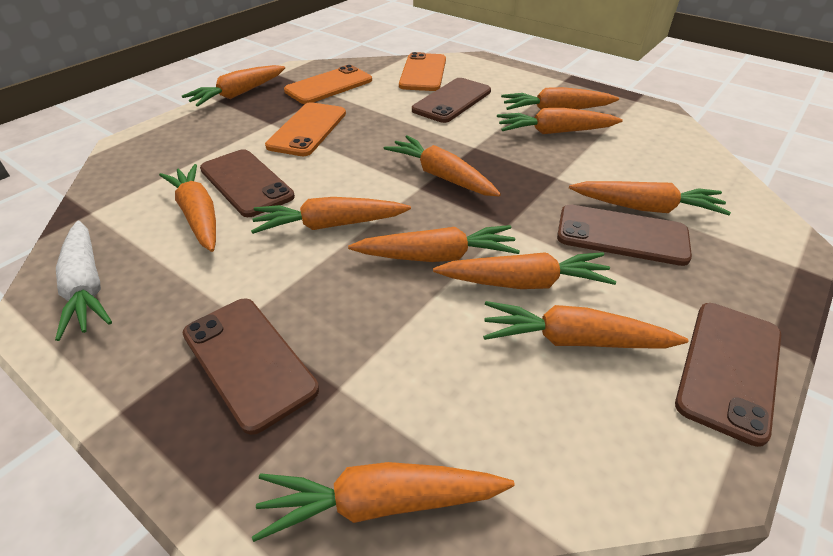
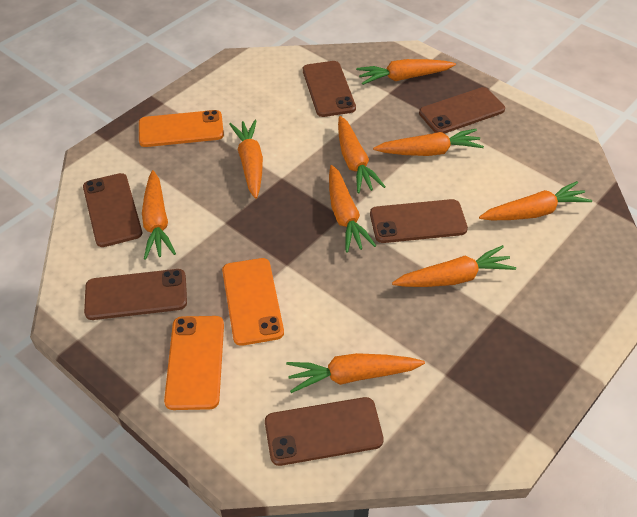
brown phone: [183,298,319,435] [200,149,295,217] [412,78,491,123] [557,204,692,266] [675,303,781,447] = 5 -> [83,173,142,247] [84,269,187,320] [265,397,384,466] [303,61,356,117] [370,199,468,243] [419,87,505,134] = 6
orange carrot: [159,164,216,252] [182,65,285,107] [251,197,411,234] [252,462,515,542] [348,225,520,262] [384,135,501,196] [433,252,616,289] [483,301,688,349] [497,108,623,134] [501,87,619,110] [569,181,731,215] = 11 -> [142,170,176,259] [229,120,263,199] [286,353,425,393] [329,165,376,253] [338,116,386,193] [356,59,456,85] [373,129,484,156] [392,245,516,287] [479,181,592,220] = 9
white carrot: [55,221,112,341] = 1 -> none = 0

